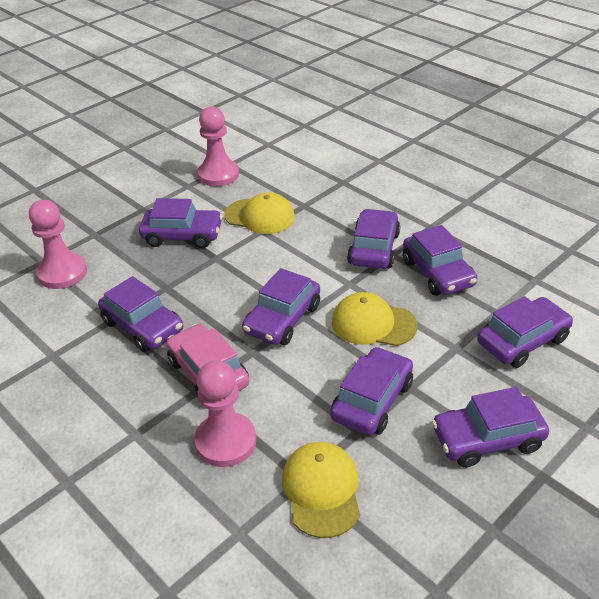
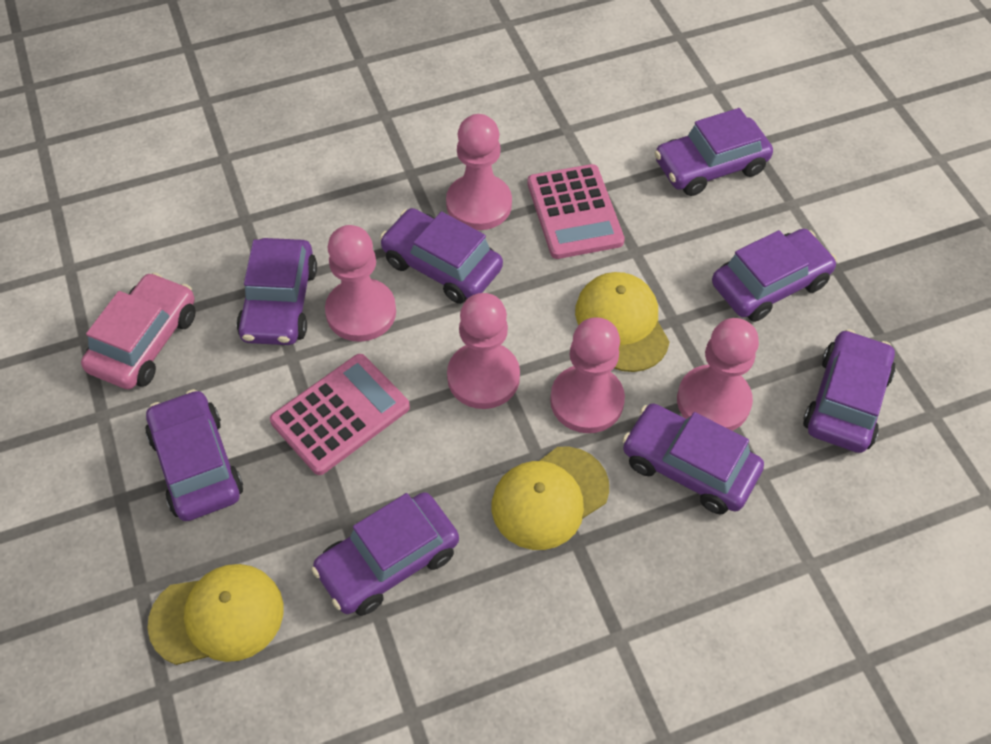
pink calculator: none = 0 -> [270,354,410,475] [527,164,625,259] = 2
pink pawn: [29,200,87,289] [194,361,256,467] [197,107,239,186] = 3 -> [325,225,396,342] [446,114,512,230] [447,293,520,409] [550,317,625,433] [677,318,759,431] = 5

